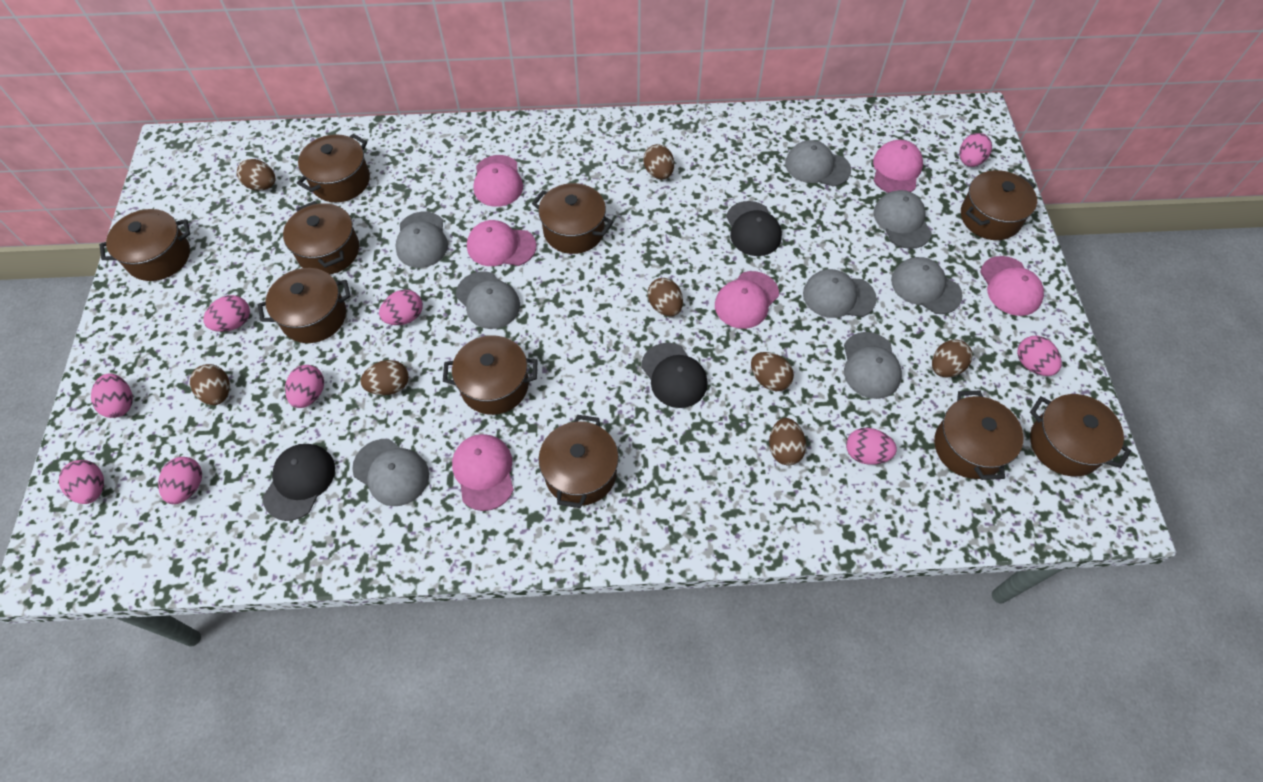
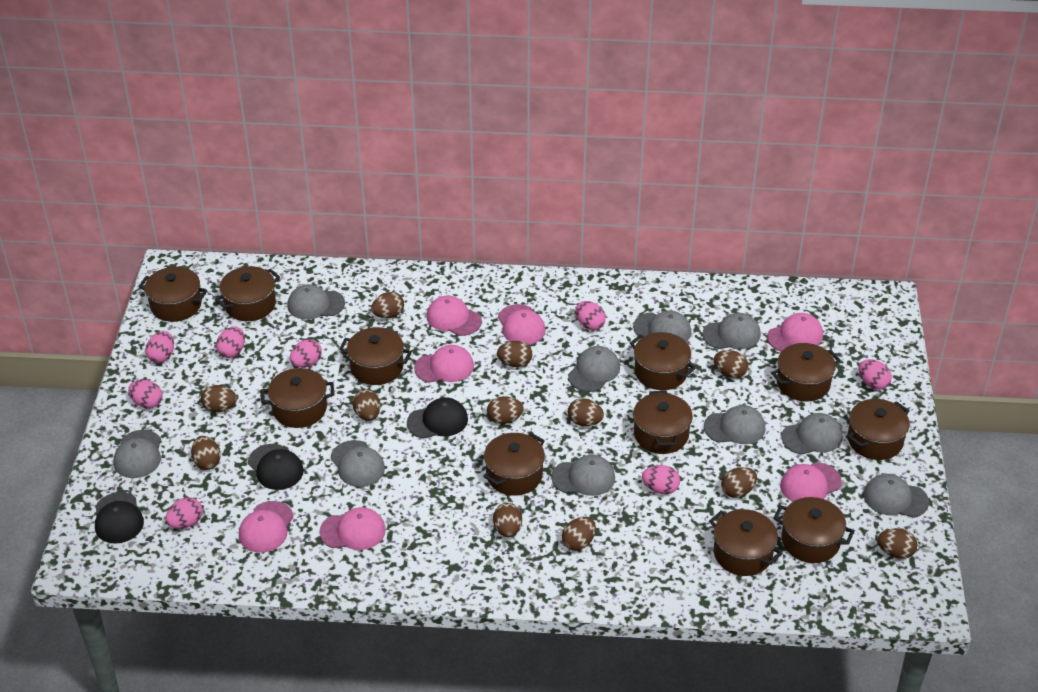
brown egg: [190,364,230,405] [237,159,276,191] [361,360,409,395] [643,144,674,179] [648,278,683,316] [751,352,794,391] [769,418,806,466] [932,339,972,377] = 8 -> [191,436,221,470] [201,385,237,412] [353,390,381,421] [371,292,404,318] [487,396,524,424] [493,503,522,537] [497,341,532,367] [562,517,596,551] [568,398,604,426] [713,350,748,378] [721,467,757,498] [877,528,918,559] = 12
brown pot: [99,209,190,281] [258,268,351,343] [283,201,359,275] [297,134,370,203] [443,335,537,415] [532,183,613,254] [539,415,619,508] [934,390,1023,480] [961,170,1037,240] [1030,394,1131,476] = 10 -> [138,267,208,322] [215,266,280,321] [261,368,335,428] [339,327,412,385] [483,433,545,496] [630,332,696,390] [633,391,693,454] [709,509,782,576] [771,343,841,402] [773,497,854,563] [848,399,910,460] = 11
grey cap: [352,439,429,506] [395,212,448,268] [456,272,520,329] [785,140,851,187] [803,269,877,318] [844,332,902,399] [874,190,932,249] [891,257,963,314] = 8 -> [114,430,161,478] [287,284,345,320] [331,440,385,487] [551,455,615,496] [568,346,620,392] [633,310,691,342] [702,313,761,349] [704,405,766,444] [782,413,843,455] [864,474,929,518] = 10
pink cap: [452,434,514,511] [467,220,536,266] [474,155,523,207] [715,271,779,329] [873,140,923,193] [980,256,1044,316] = 6 -> [239,501,294,553] [319,507,386,550] [414,345,474,383] [427,295,482,336] [498,304,545,345] [767,313,823,352] [780,462,842,502] = 7
pink egg: [59,460,104,504] [91,374,133,418] [158,457,202,504] [203,295,250,332] [285,365,324,408] [379,290,423,325] [846,428,897,465] [959,133,992,167] [1017,336,1062,376] = 9 -> [128,380,163,409] [145,331,174,363] [166,497,203,529] [216,327,245,358] [290,339,322,368] [576,301,606,330] [642,465,680,494] [858,359,892,390] = 8

